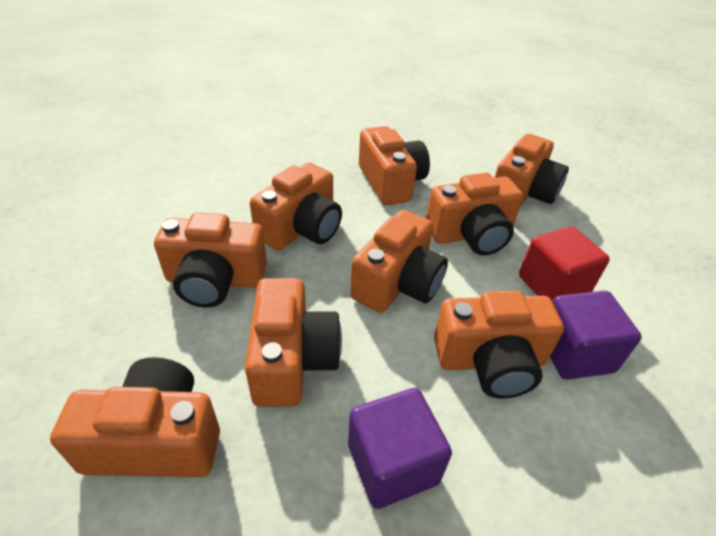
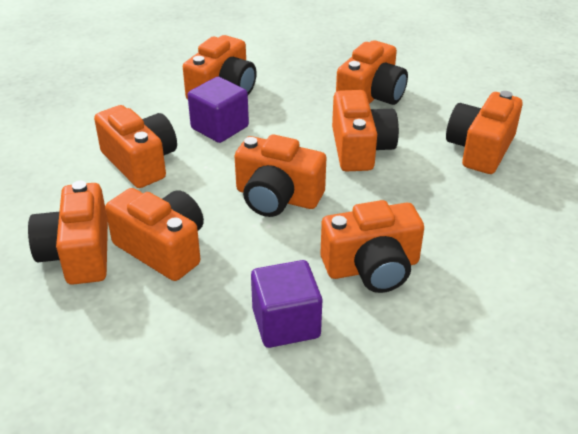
red cube: [519,226,610,301] = 1 -> none = 0

